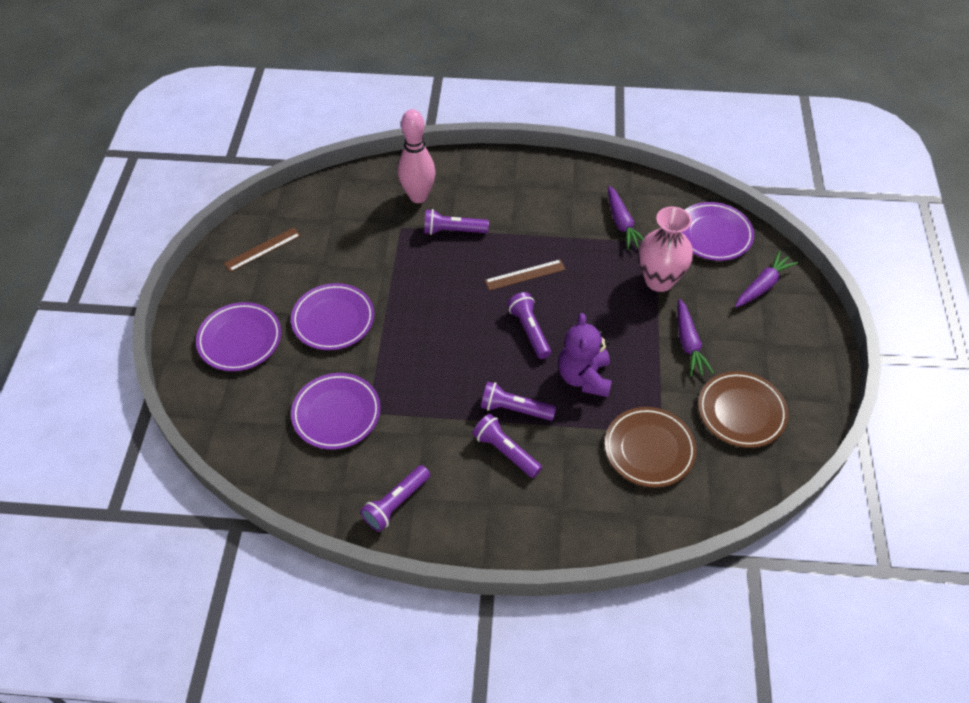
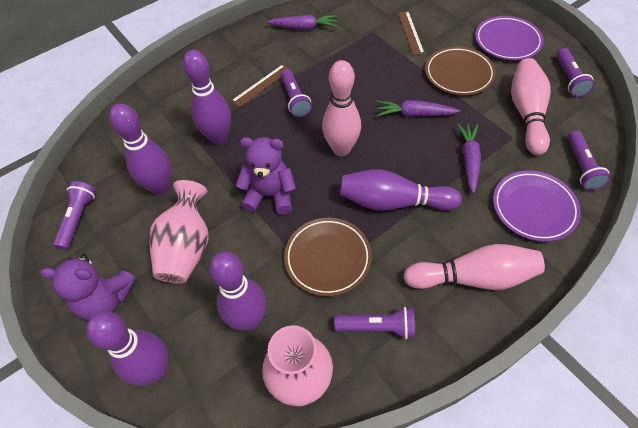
pink bowling pin: [398,109,436,203] = 1 -> [322,60,361,156] [403,244,545,290] [511,58,551,155] = 3
pink vase: [639,207,693,292] = 1 -> [149,180,209,283] [262,325,333,407] = 2
purple bowling pin: none = 0 -> [86,312,168,386] [109,103,171,195] [183,50,231,145] [209,251,266,331] [340,169,462,211] = 5
purple plate: [196,302,281,371] [291,283,374,350] [291,373,381,450] [682,202,754,261] = 4 -> [475,16,544,60] [493,171,581,242] = 2
purple teddy bear: [558,313,612,397] = 1 -> [40,254,136,320] [236,137,296,215] = 2

